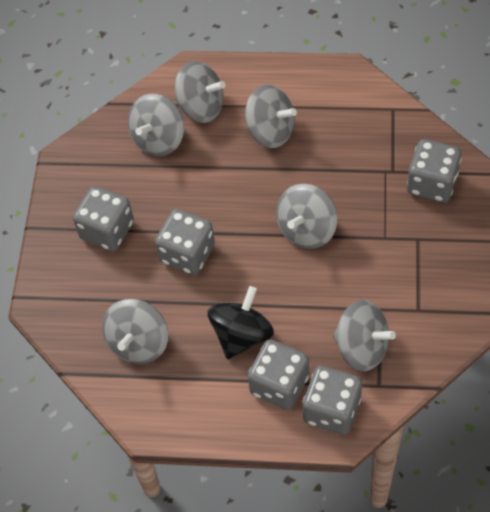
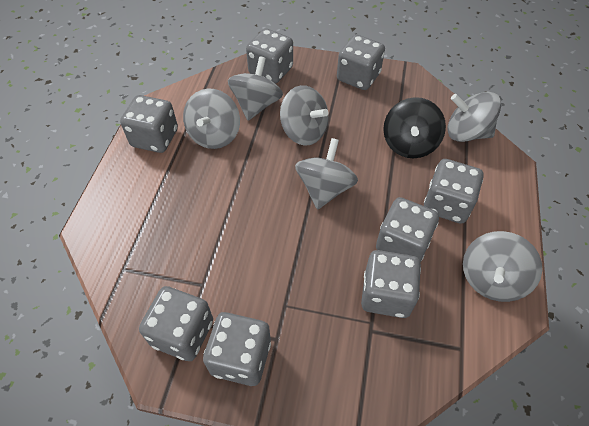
grey dice: [73,186,134,251] [155,209,215,275] [248,339,309,410] [303,366,362,435] [407,139,462,202] = 5 -> [120,95,178,153] [139,286,213,361] [203,312,271,386] [246,29,293,84] [337,35,385,90] [361,250,421,318] [376,197,439,262] [424,159,484,224] = 8

